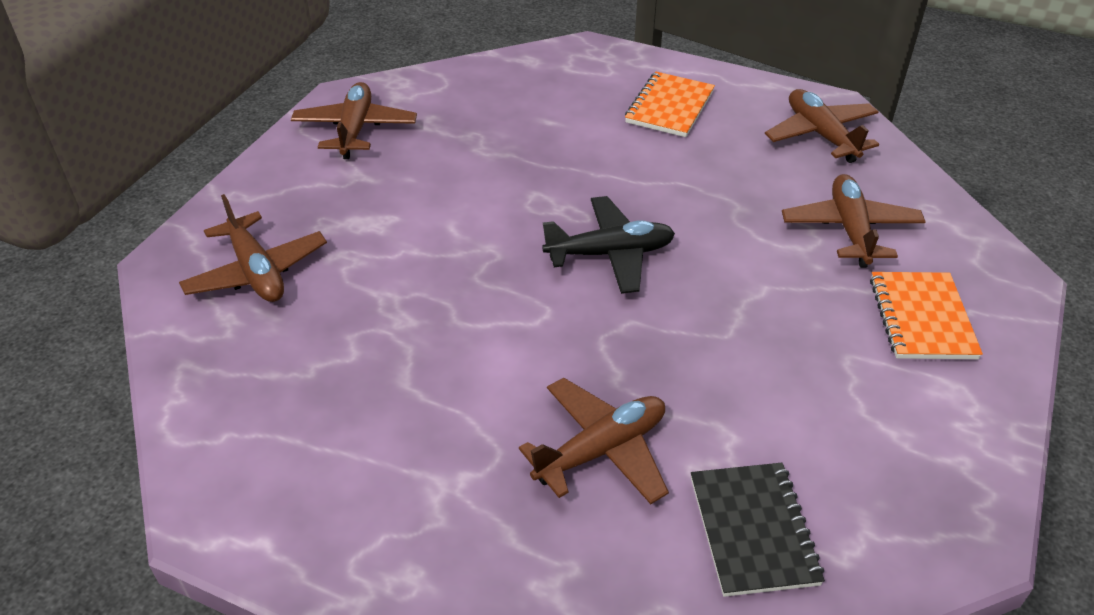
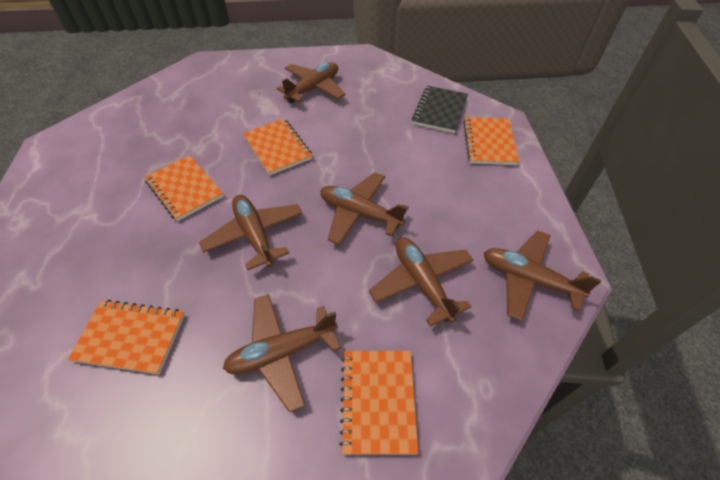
black plane: [542,196,675,294] = 1 -> none = 0
brown plane: [179,194,327,302] [291,82,417,159] [519,378,669,504] [765,89,879,163] [782,174,926,268] = 5 -> [199,195,303,270] [223,294,341,412] [277,62,345,103] [320,172,409,245] [369,237,473,326] [484,230,601,321] = 6
orange notebook: [625,72,715,137] [870,272,983,359] = 2 -> [68,300,185,374] [144,155,223,221] [243,119,312,175] [339,351,418,455] [463,117,519,165] = 5

